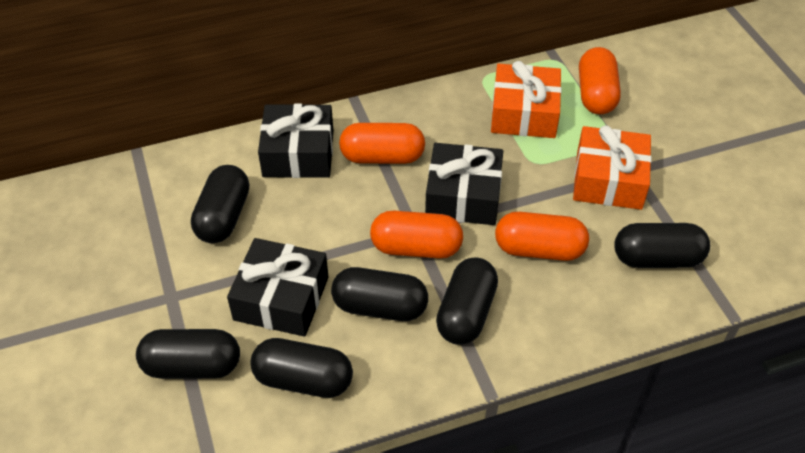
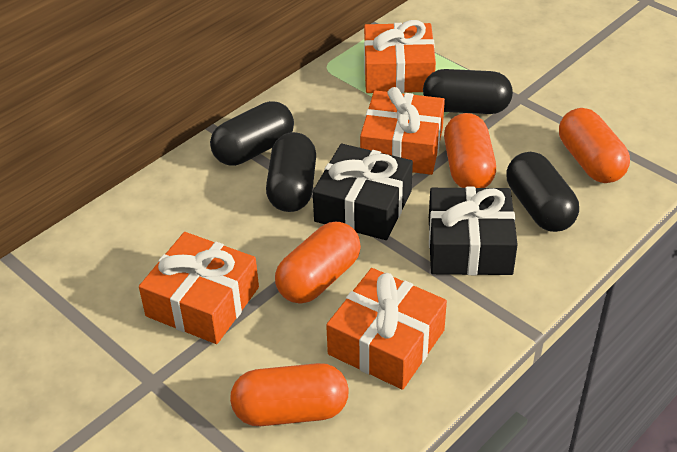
black capsule: [136,329,240,379] [191,165,249,243] [250,338,353,398] [331,267,428,321] [436,257,498,345] [614,223,710,268] = 6 -> [210,101,294,166] [266,132,316,212] [423,69,513,114] [507,152,579,232] = 4
black gift: [227,238,329,337] [258,104,333,178] [425,143,503,225] = 3 -> [313,144,413,240] [429,187,518,275] = 2
orange gift: [491,61,562,138] [573,125,652,210] = 2 -> [139,232,259,344] [326,268,447,390] [360,87,445,175] [364,20,436,93] = 4

